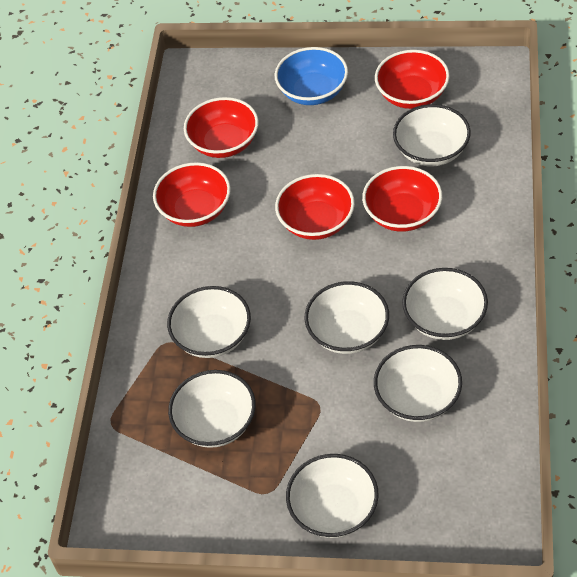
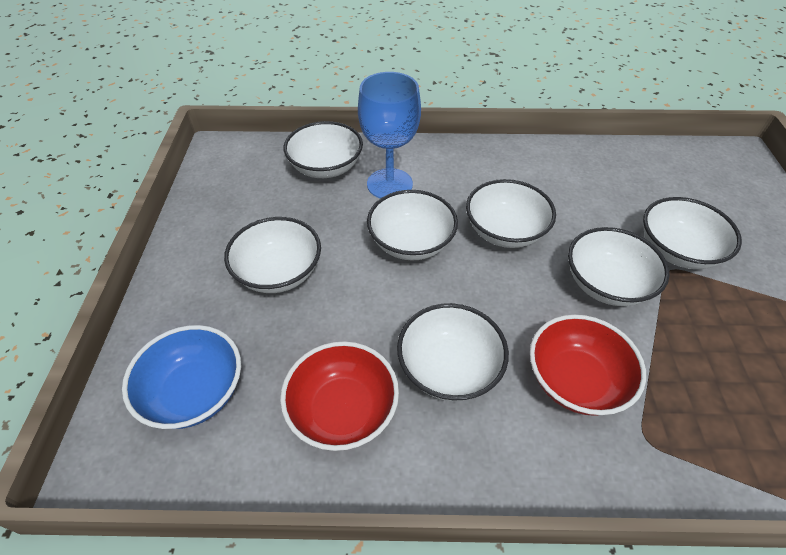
blue goblet: none = 0 -> [358,72,421,199] = 1
red bowl: [153,162,231,227] [184,97,259,158] [275,174,355,240] [362,166,442,232] [375,50,450,109] = 5 -> [280,341,399,451] [530,314,646,416] = 2

